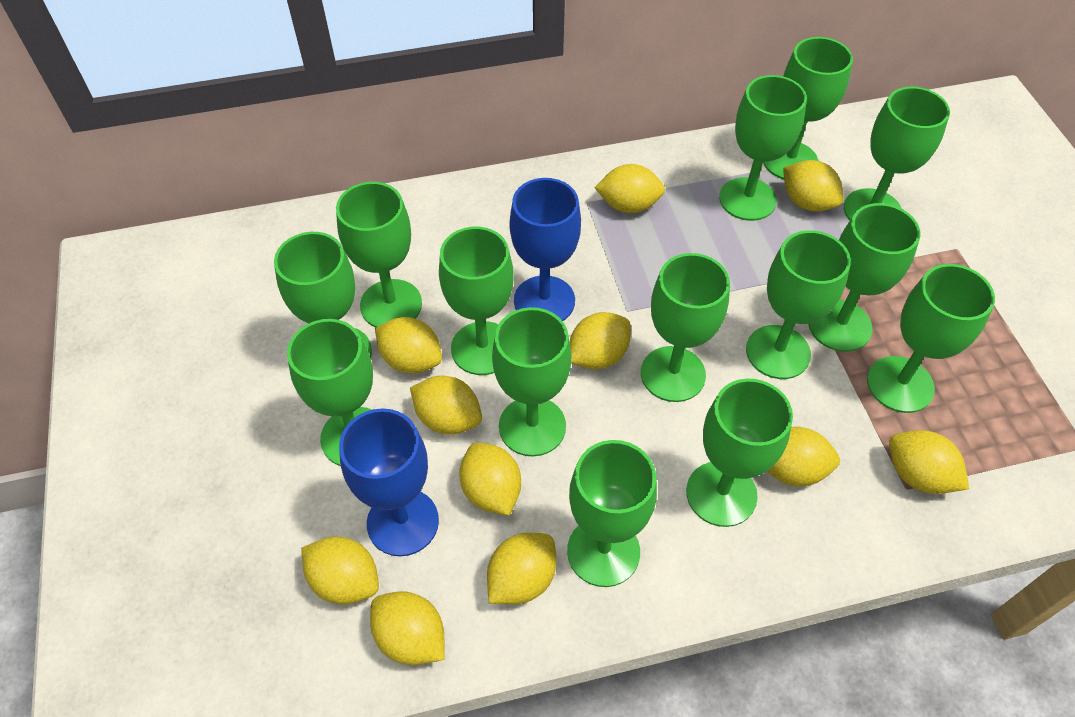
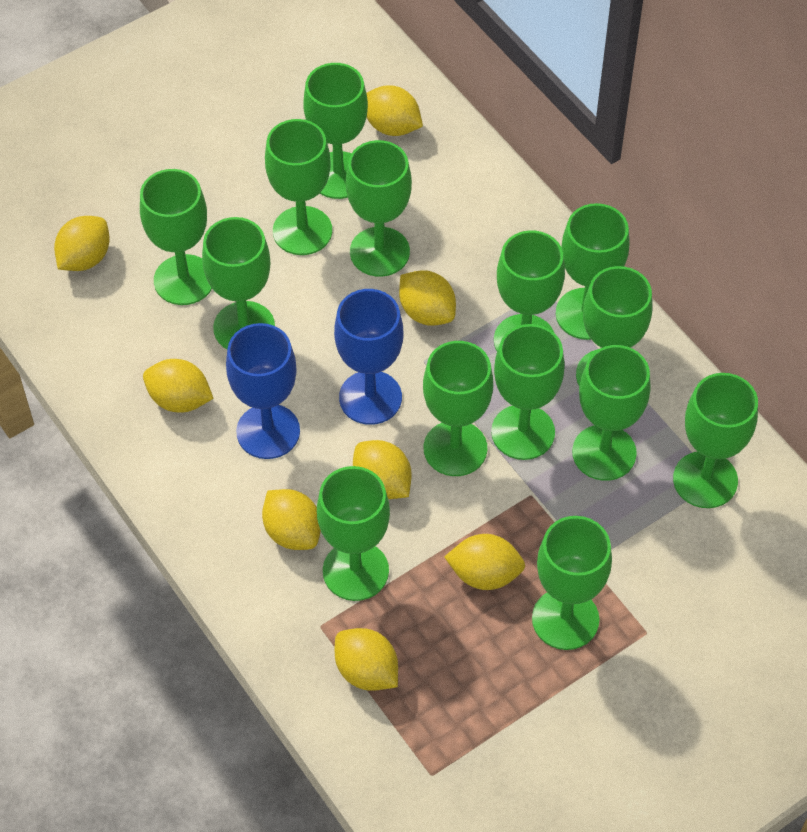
yellow lemon: [301,537,379,605] [370,591,445,665] [375,317,442,374] [410,376,482,434] [459,443,521,516] [487,533,556,605] [570,312,631,370] [594,164,665,213] [768,427,840,487] [783,160,844,212] [889,430,969,494] = 11 -> [54,216,110,271] [143,359,214,413] [262,489,321,550] [335,628,398,691] [353,440,412,499] [366,85,423,136] [399,270,456,326] [444,534,525,590] = 8

